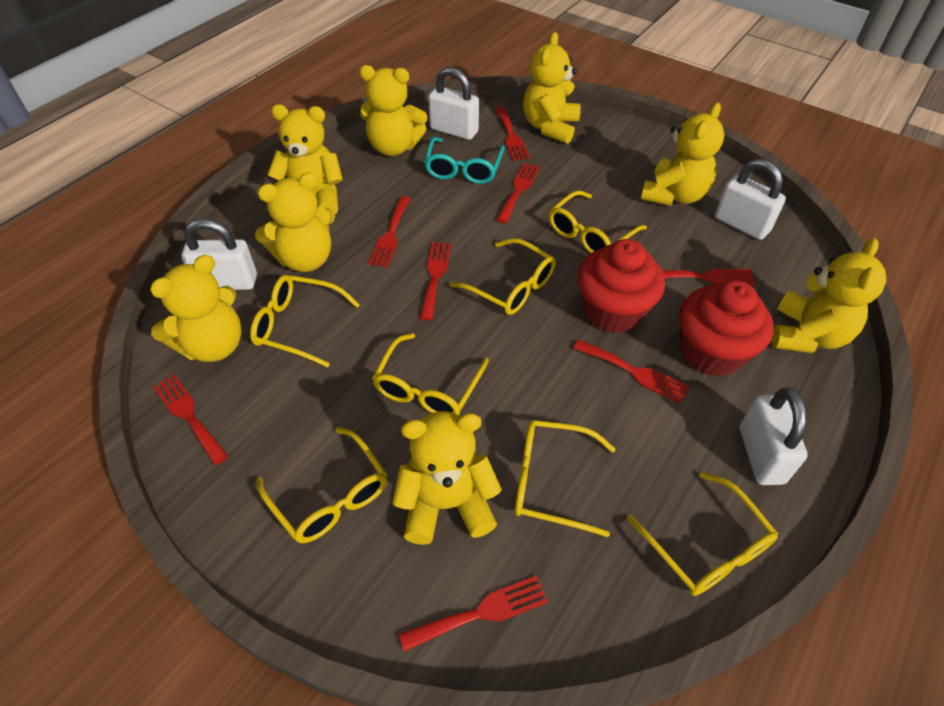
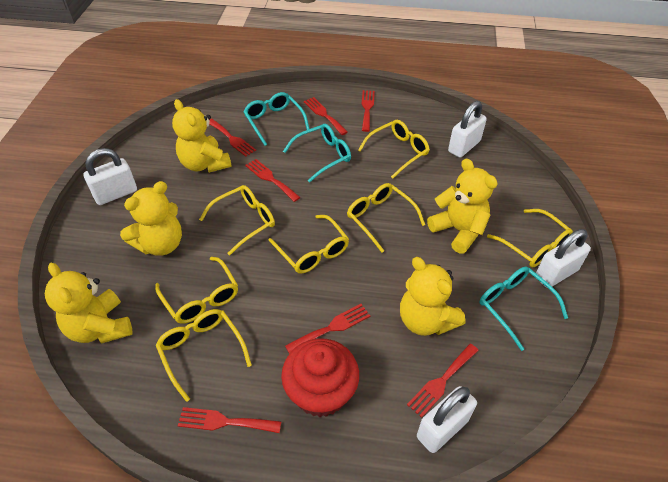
red cupcake: [577,239,665,333] [679,280,774,377] = 2 -> [281,338,359,417] = 1
red fork: [153,375,228,465] [369,196,410,267] [399,575,548,652] [420,242,451,320] [495,106,530,161] [497,163,540,223] [573,340,689,404] [662,269,755,285] = 8 -> [178,407,281,433] [209,118,256,157] [245,159,300,202] [285,304,370,353] [304,97,348,135] [362,90,375,132] [407,344,479,418] = 7
turquoise glasses: [424,137,505,184] = 1 -> [243,92,310,146] [283,124,351,182] [480,267,568,351] = 3
yellow teddy bear: [150,255,242,362] [255,173,335,272] [267,104,343,215] [359,65,427,156] [392,411,502,545] [523,32,581,144] [641,102,724,206] [771,238,886,353] = 8 -> [44,263,133,343] [120,181,182,256] [172,99,232,173] [400,257,465,336] [427,159,498,254] = 5

